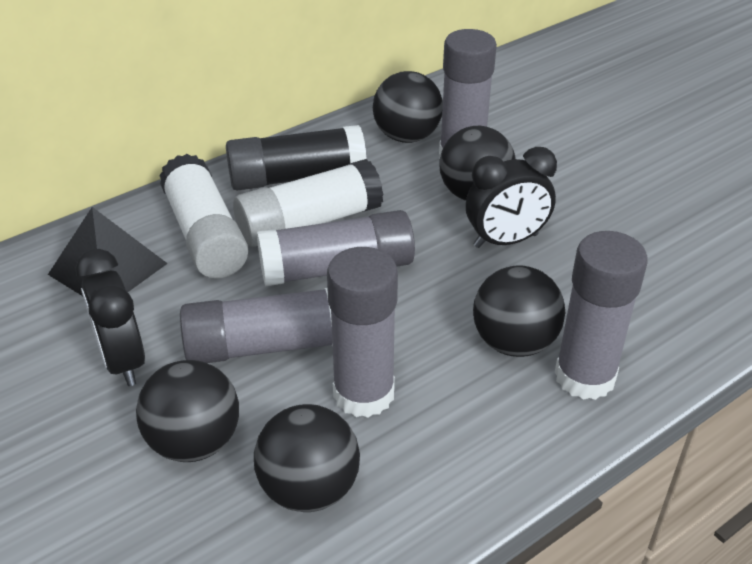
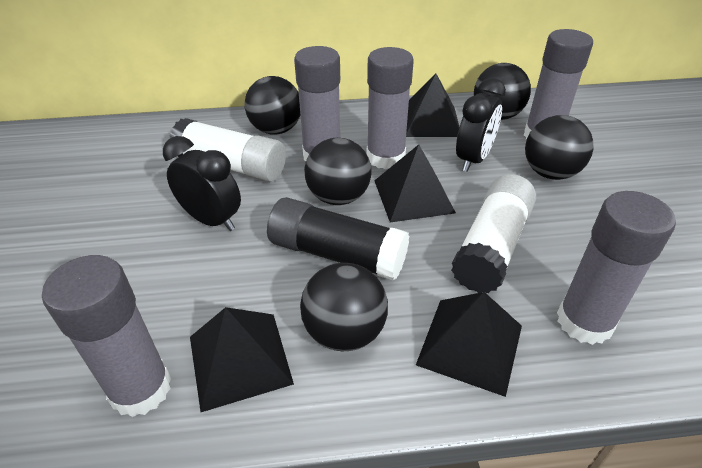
black pyramid: [48,207,168,296] = 1 -> [190,307,294,412] [374,144,456,222] [406,74,459,137] [416,292,522,397] = 4

